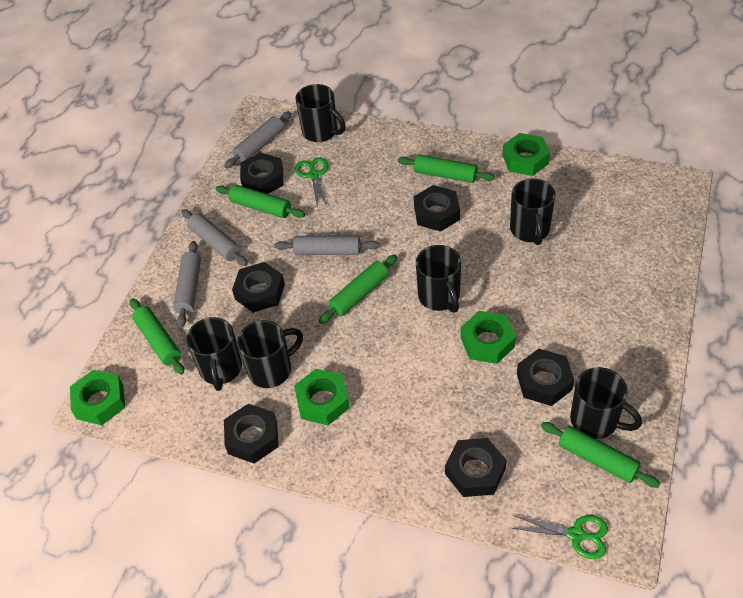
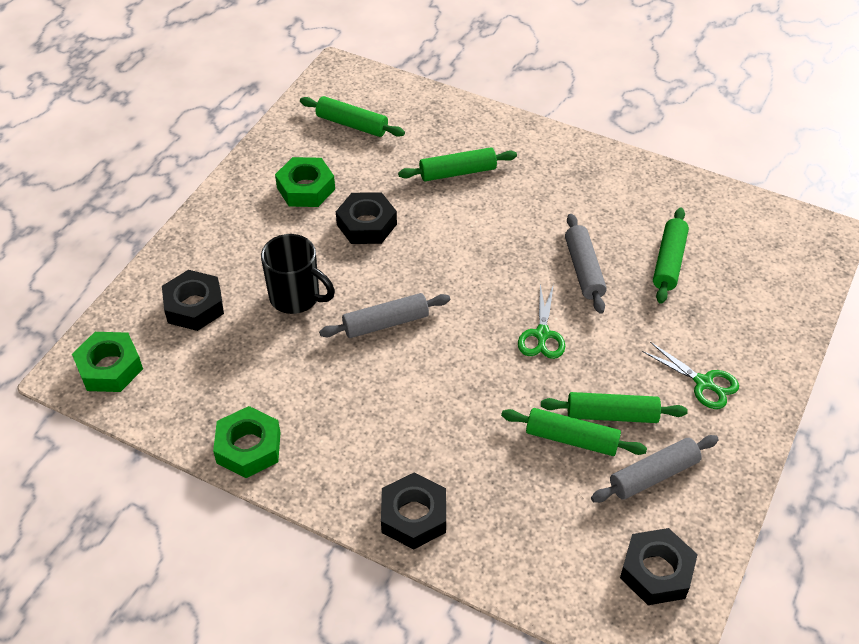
black mug: [186,317,242,391] [237,320,303,388] [295,84,346,142] [416,245,461,313] [510,179,556,245] [570,367,642,439] = 6 -> [261,234,335,314] = 1
black nut: [224,404,279,463] [232,262,285,313] [240,152,284,194] [414,185,460,232] [445,438,507,497] [517,349,574,406] = 6 -> [162,270,224,331] [336,192,397,244] [381,473,446,550] [620,528,698,605] = 4
green nut: [70,370,125,425] [294,369,350,425] [461,311,516,364] [502,133,550,176] = 4 -> [72,332,143,392] [213,406,281,478] [275,157,335,207] = 3
grey rolling pin: [173,241,201,328] [181,209,248,266] [224,111,291,169] [274,235,380,255] = 4 -> [319,293,450,338] [565,214,607,314] [591,435,719,503] = 3

